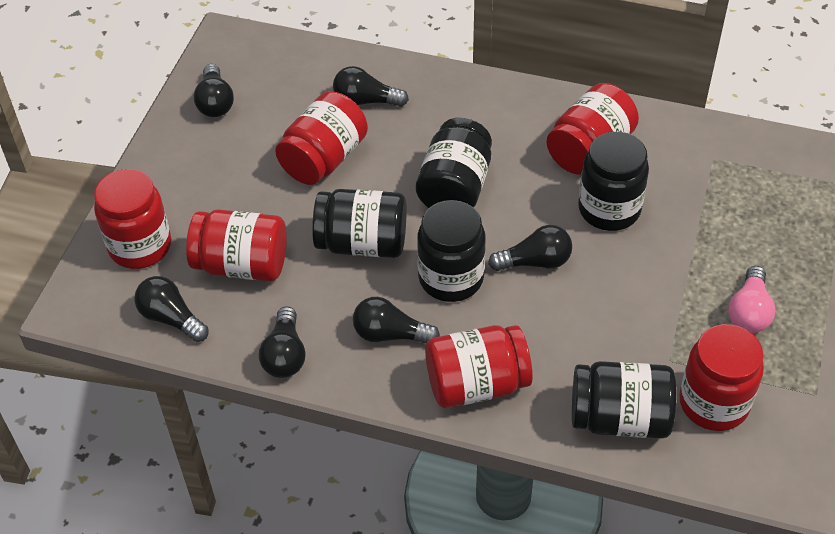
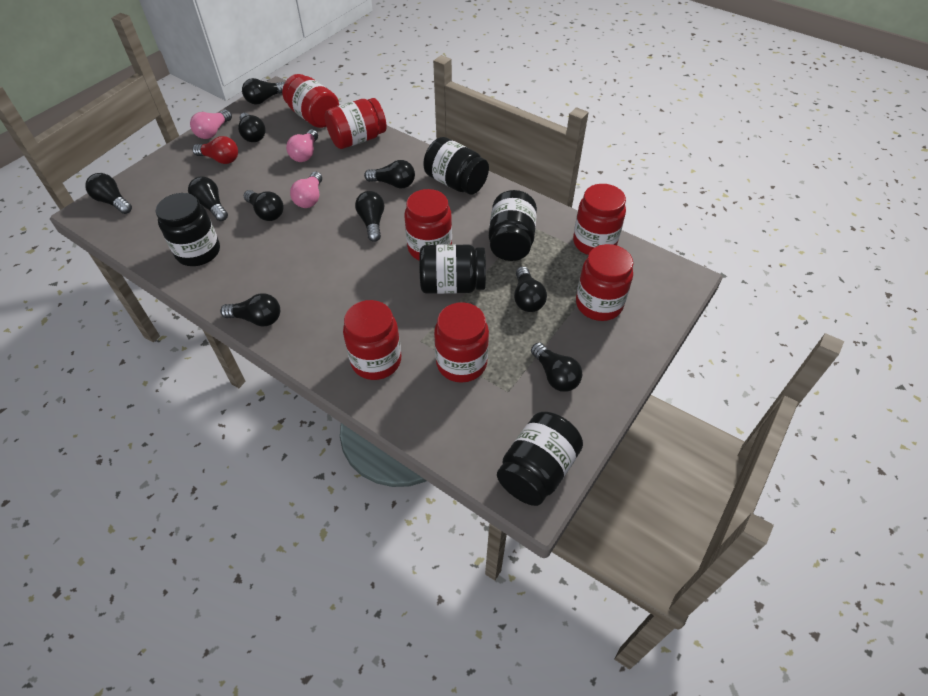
black light bulb: [134,276,209,342] [194,64,234,117] [259,306,306,378] [333,66,409,107] [353,297,440,343] [488,225,572,271] = 6 -> [85,173,132,214] [188,176,228,221] [220,293,280,327] [238,113,266,142] [242,78,285,105] [244,190,284,221] [355,191,384,242] [364,160,415,189] [514,266,547,312] [531,342,582,392] = 10
pink light bulb: [728,266,775,333] = 1 -> [190,110,232,139] [286,129,318,162] [290,172,322,208] = 3
red jar: [94,169,171,269] [186,209,287,281] [275,91,368,185] [425,325,533,408] [546,83,639,175] [679,324,764,431] = 6 -> [282,74,339,128] [325,98,387,149] [343,300,401,380] [404,189,452,260] [434,302,489,383] [573,184,626,255] [576,244,633,321] = 7
red light bulb: none = 0 -> [192,136,238,164] = 1

